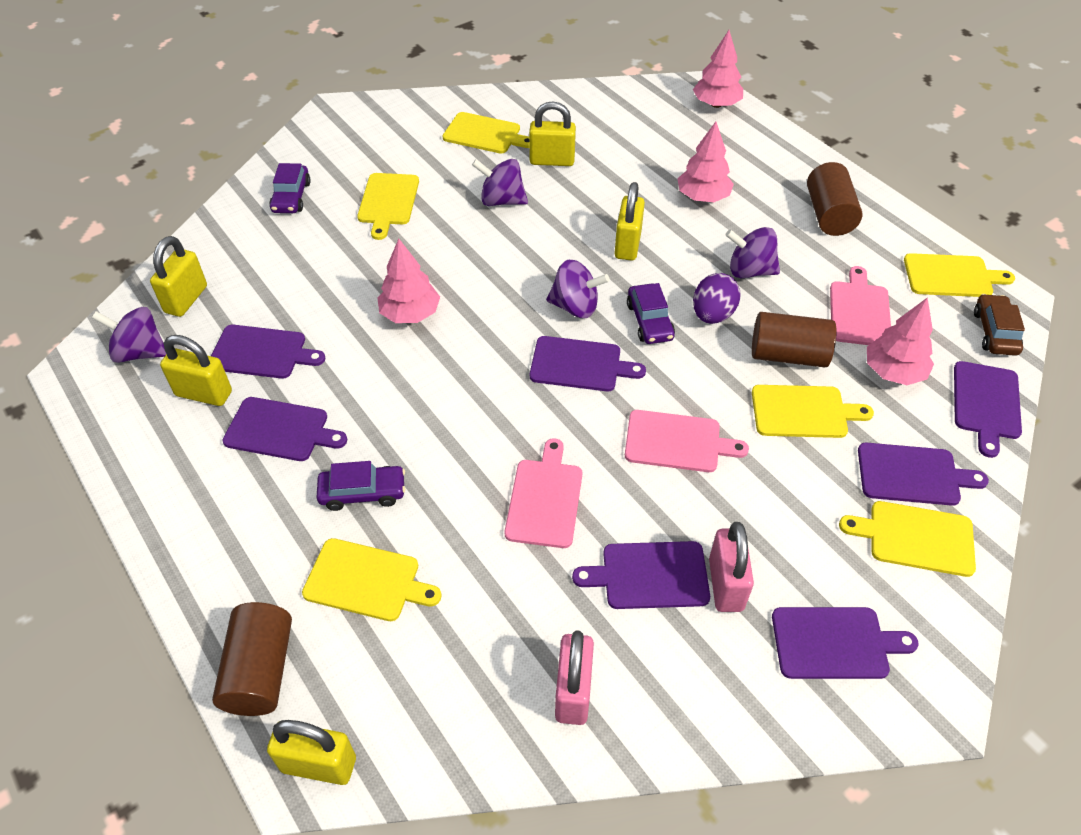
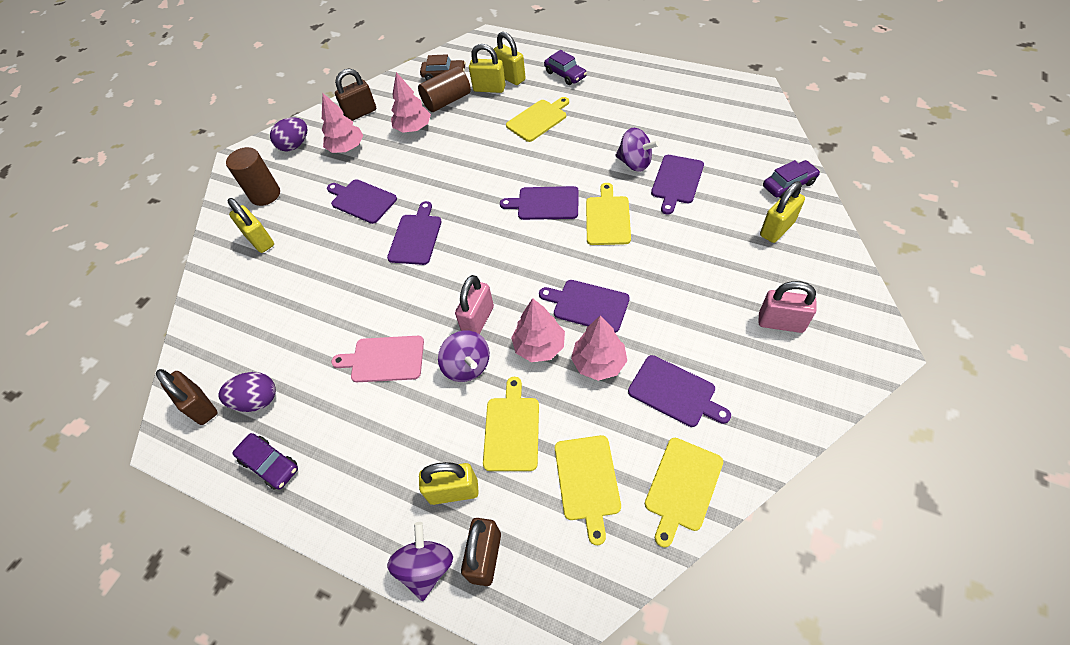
brown cylinder: [212,602,292,716] [752,312,837,367] [807,162,863,236] = 3 -> [226,147,280,206] [418,66,471,112] = 2
brown padlock: none = 0 -> [156,369,218,425] [335,69,376,121] [461,518,501,586] = 3
pink cutting board: [505,438,582,548] [625,410,749,472] [830,266,891,345] = 3 -> [331,336,424,382] = 1
purple cutting board: [211,325,325,379] [222,397,347,461] [530,336,646,391] [572,541,710,609] [772,607,919,679] [858,443,989,506] [954,361,1022,458] = 7 -> [327,179,397,224] [387,201,442,265] [500,186,579,220] [539,280,630,333] [628,355,731,427] [651,155,704,215] = 6
purple egg: [693,273,741,324] = 1 -> [218,372,276,412] [270,117,307,152] = 2
purple spinning top: [92,307,166,363] [472,159,528,206] [546,260,610,318] [725,227,780,278] = 4 -> [387,522,453,601] [438,330,490,382] [615,128,659,172] = 3
yellow cutting board: [302,538,442,621] [357,173,419,240] [443,112,529,154] [752,385,874,438] [839,501,976,577] [904,253,1015,297] = 6 -> [483,377,539,471] [506,97,569,142] [555,435,621,545] [586,183,631,245] [645,438,723,548] = 5

